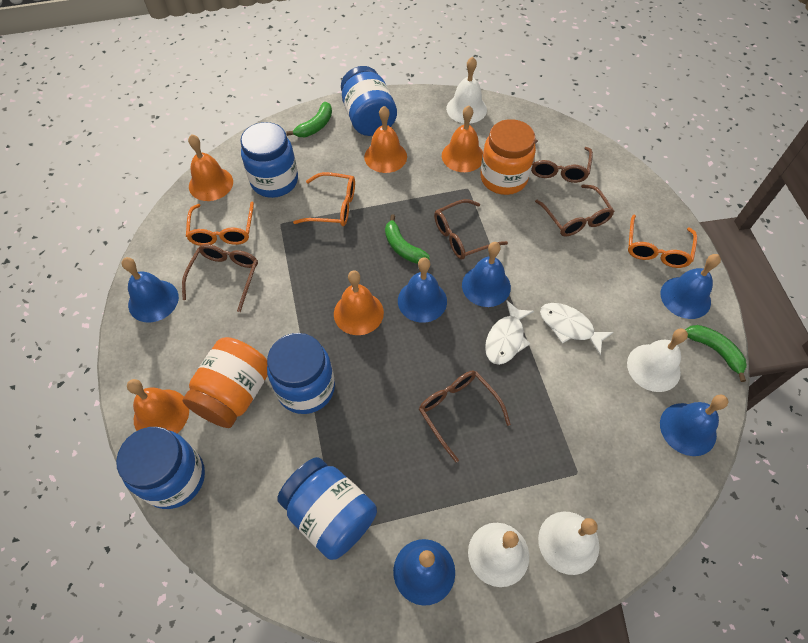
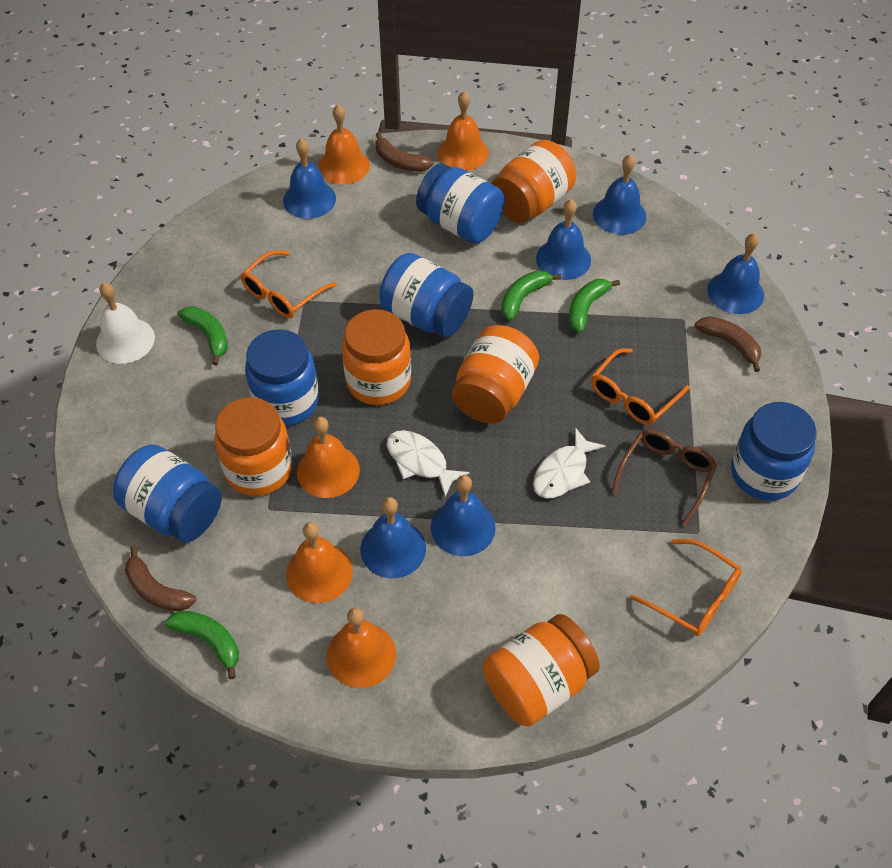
brown banana: none = 0 -> [125,546,196,611] [375,132,434,172] [695,316,761,372] = 3
brown glasses: [182,244,258,312] [419,371,511,462] [434,199,508,260] [531,140,593,183] [535,184,615,236] = 5 -> [612,429,717,527] = 1
green banana: [286,102,332,137] [385,215,430,264] [685,325,747,382] = 3 -> [164,611,239,679] [177,306,228,365] [501,271,561,321] [569,279,620,333] = 4
orange jar: [182,337,268,428] [480,119,536,195] = 2 -> [215,397,293,496] [342,309,411,405] [452,325,539,424] [482,614,600,727] [492,140,576,223] = 5
white bell: [446,57,487,124] [468,523,529,587] [538,512,600,575] [627,328,688,392] = 4 -> [96,283,155,364] = 1

